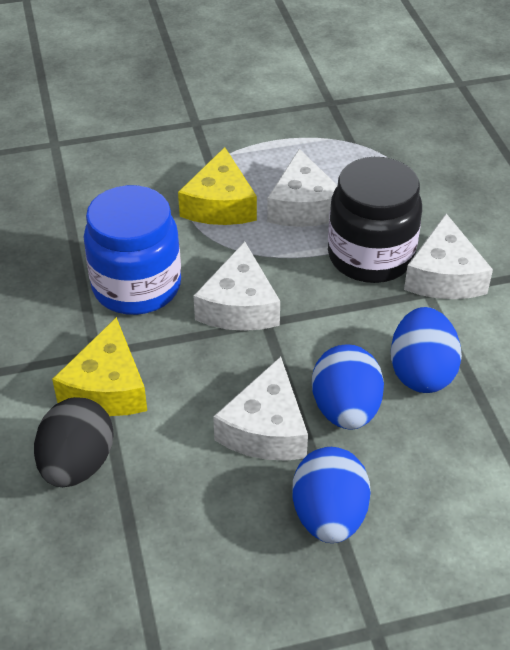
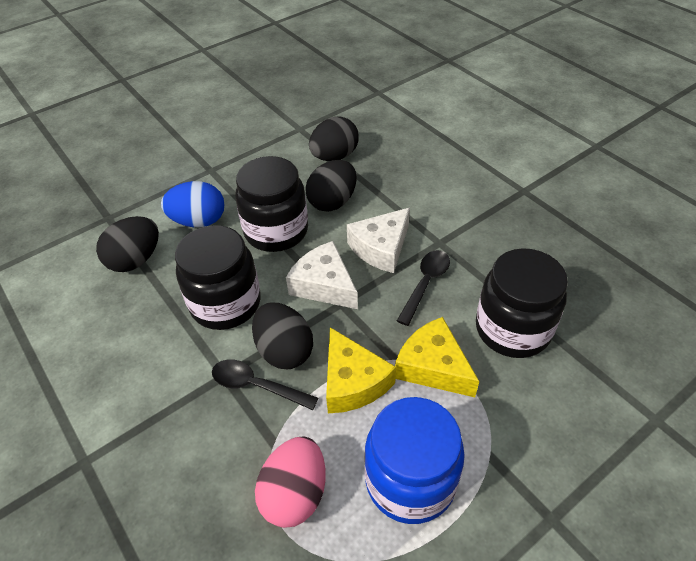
black egg: [34,397,114,487] = 1 -> [96,216,159,272] [252,302,313,369] [305,160,357,212] [309,117,359,161] = 4
black jar: [328,157,422,283] = 1 -> [175,225,261,330] [235,156,308,252] [476,248,568,358] = 3
black spoon: none = 0 -> [212,359,318,410] [397,250,450,326] = 2
blue egg: [292,447,371,543] [312,344,384,430] [391,307,462,393] = 3 -> [161,181,225,227] = 1
pink egg: none = 0 -> [255,437,326,528] = 1
white cheese: [194,242,280,331] [213,357,308,461] [267,149,338,227] [404,214,493,299] = 4 -> [286,241,358,309] [347,208,410,273] = 2

